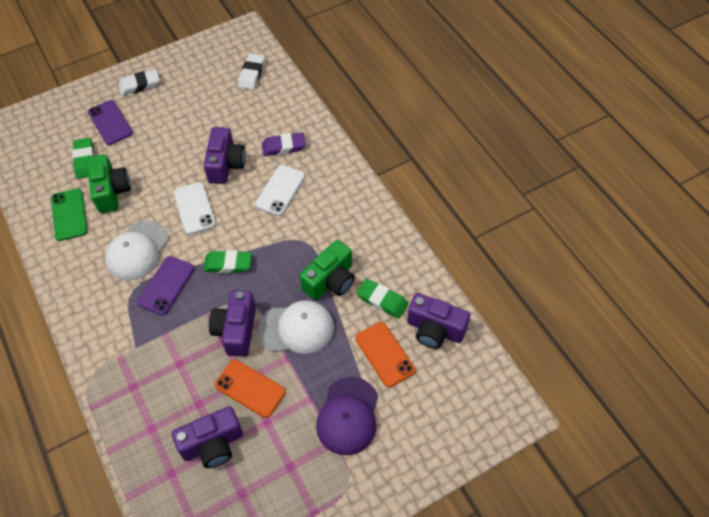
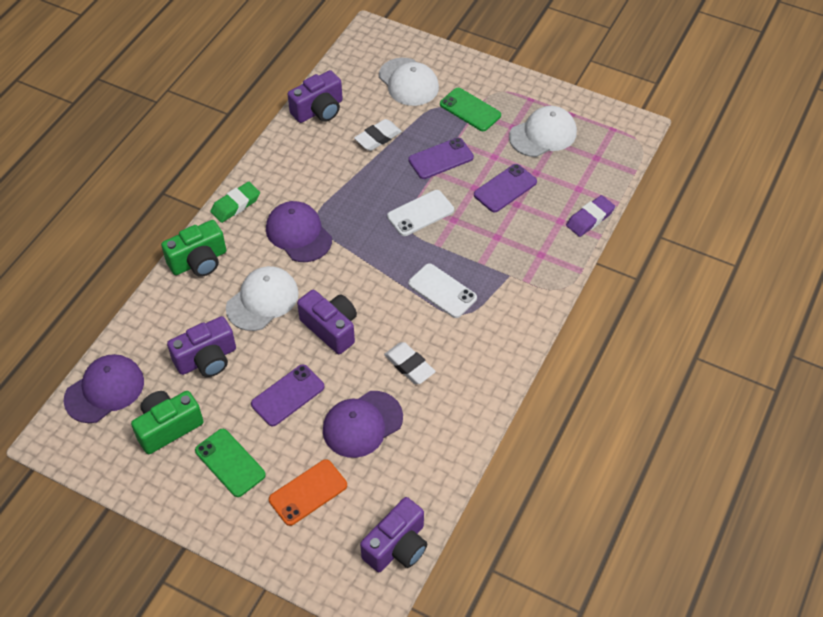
green eraser: [72,138,94,179] [203,250,252,273] [357,279,408,319] = 3 -> [210,182,260,223] = 1
green phone: [51,188,88,241] = 1 -> [195,429,266,497] [440,88,501,131] = 2
orange phone: [215,360,286,418] [356,322,415,387] = 2 -> [269,459,347,526] = 1
purple cap: [316,377,378,455] = 1 -> [63,354,144,423] [266,201,332,262] [323,391,403,458] = 3
purple phone: [88,100,133,145] [137,256,194,315] = 2 -> [251,365,325,426] [408,138,474,179] [474,164,537,213] = 3
white cap: [105,220,168,281] [258,300,334,354] = 2 -> [226,266,299,331] [379,58,439,106] [509,106,577,157] = 3

